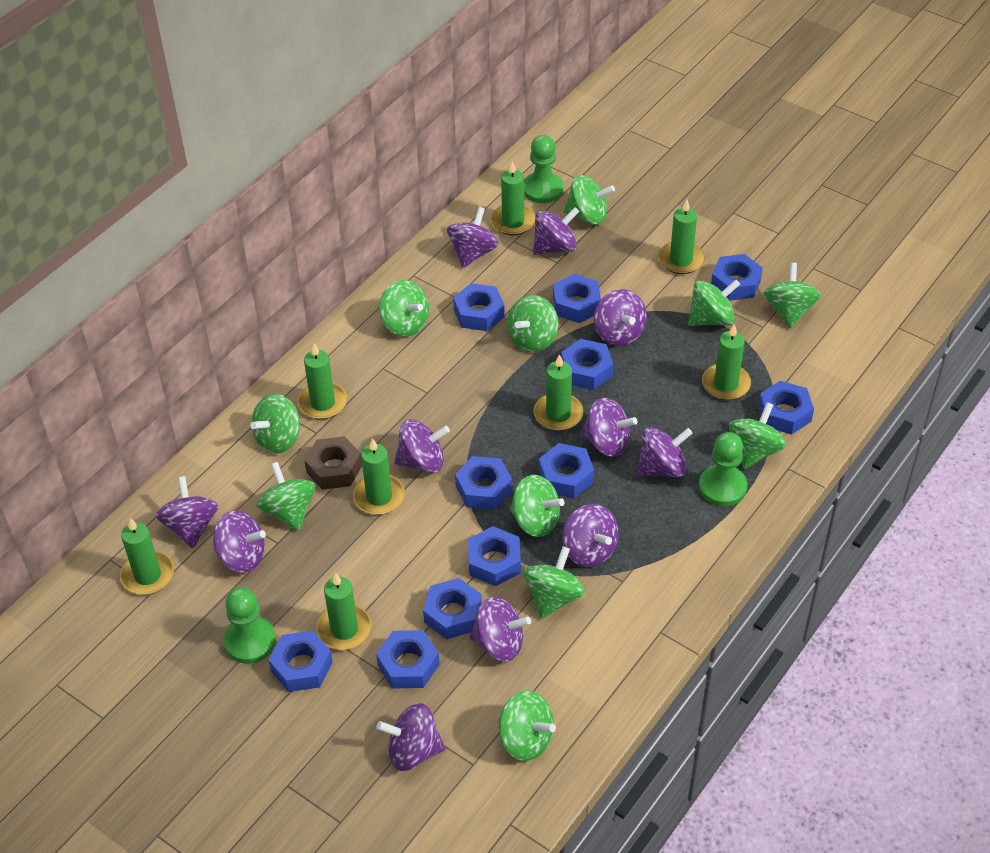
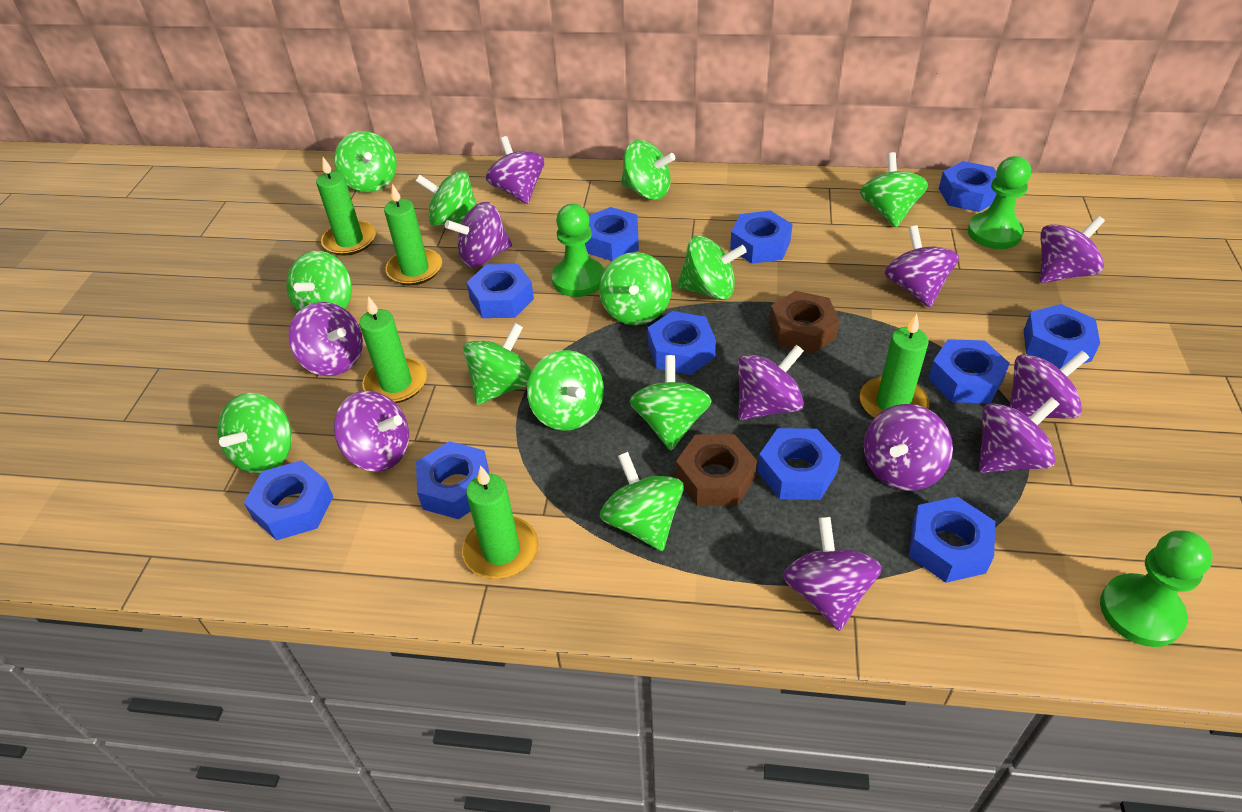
brown nut: [304,436,362,490] = 1 -> [676,434,757,506] [769,291,840,354] = 2
green candle: [120,518,174,595] [298,343,347,419] [316,573,372,650] [353,438,405,515] [491,161,535,235] [533,354,583,431] [658,200,705,274] [702,324,751,400] = 8 -> [316,157,376,256] [359,296,427,403] [384,184,442,285] [462,465,538,579] [860,314,929,418] = 5
green spinning top: [250,394,300,454] [257,462,315,531] [379,280,429,337] [499,690,556,761] [507,295,559,352] [510,475,564,537] [524,546,585,619] [564,175,615,225] [688,280,740,326] [729,402,786,469] [764,263,821,328] = 11 -> [217,393,292,474] [286,251,352,312] [334,131,397,192] [416,170,477,226] [463,323,532,405] [527,350,604,431] [599,252,672,325] [600,452,684,551] [621,140,675,200] [630,355,712,450] [677,236,747,300] [860,152,928,227] = 12

